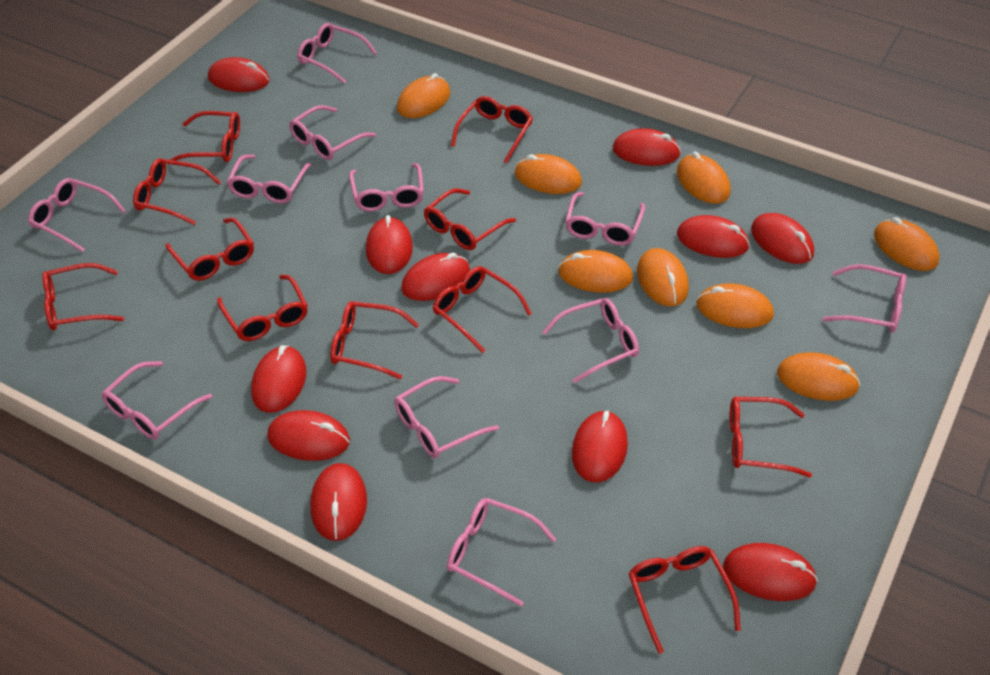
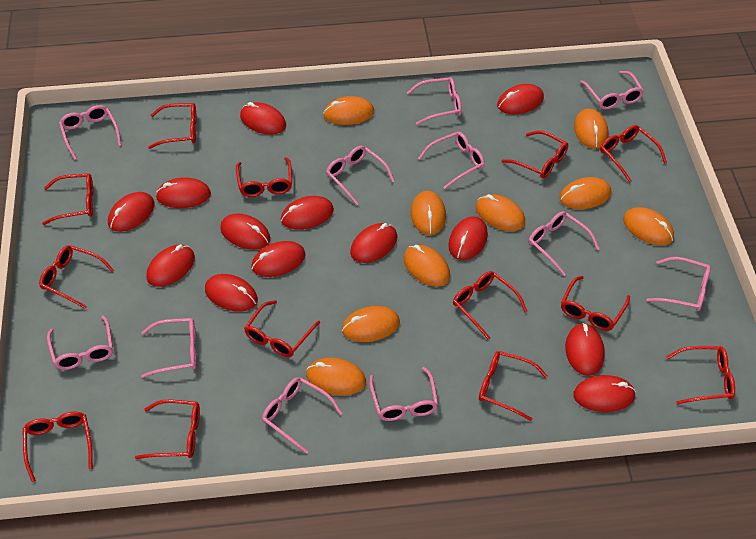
orange mouse: [397,73,450,118] [515,154,582,194] [558,250,633,293] [637,248,689,306] [677,152,731,204] [696,284,774,328] [777,352,860,401] [874,217,940,271] = 8 -> [306,358,366,395] [323,96,374,125] [342,306,400,342] [404,245,450,287] [411,191,446,235] [476,194,525,231] [560,177,611,209] [574,109,608,149] [623,207,674,246] = 9
red glasses: [42,263,124,331] [133,158,221,225] [166,218,254,281] [170,111,240,162] [217,275,308,341] [330,302,419,379] [424,188,516,250] [433,266,532,353] [451,96,533,163] [628,546,741,654] [730,397,812,478] = 11 -> [23,412,93,482] [39,245,114,309] [42,173,93,225] [135,400,200,459] [148,103,197,149] [236,157,292,197] [244,300,320,357] [453,271,527,340] [479,351,548,421] [502,131,568,179] [561,276,630,331] [600,125,667,183] [666,346,735,404] = 13
red mouse: [208,57,270,92] [251,345,306,413] [267,410,350,461] [310,463,367,541] [366,215,413,274] [401,252,470,301] [572,410,628,482] [613,128,681,166] [677,215,750,258] [723,543,818,601] [751,213,814,264] = 11 -> [108,192,155,232] [146,244,195,287] [156,177,211,208] [205,274,258,312] [220,213,270,250] [240,102,286,135] [251,241,306,277] [281,196,334,230] [350,223,397,263] [448,216,488,260] [497,84,544,114] [565,323,605,376] [573,375,636,412] = 13

